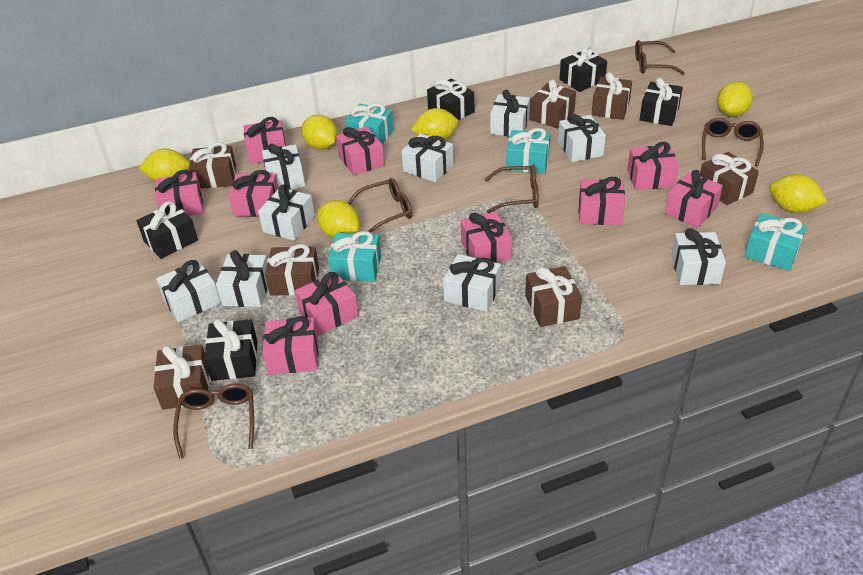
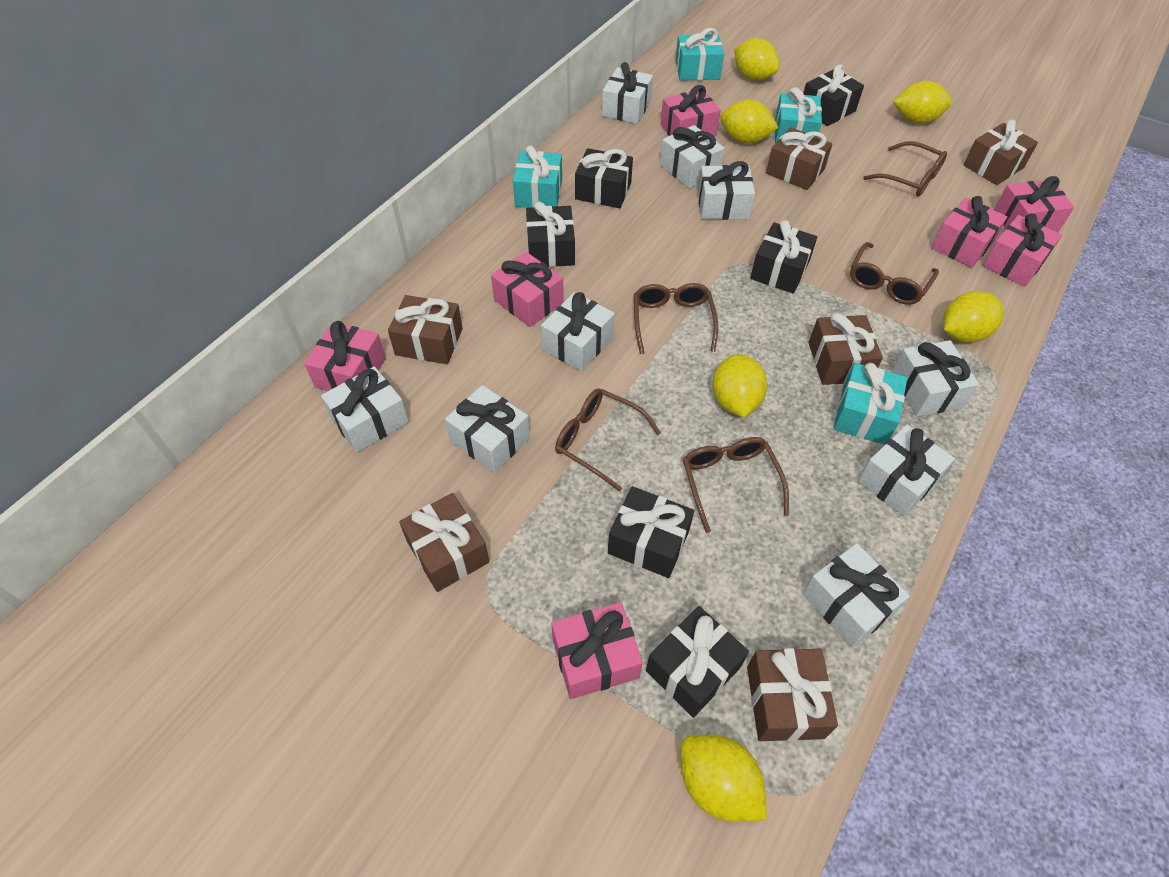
black gift: [137,201,198,259] [204,319,257,381] [427,79,474,120] [560,46,607,92] [640,77,683,126] = 5 -> [526,202,575,267] [575,148,633,208] [608,486,694,578] [646,606,749,718] [750,220,817,293] [803,64,864,126] = 6
brown gift: [154,345,209,409] [189,142,236,189] [265,244,319,296] [525,266,582,327] [529,79,576,129] [591,72,632,120] [700,152,759,205] = 7 -> [388,295,463,364] [399,493,489,592] [747,648,838,741] [766,127,832,190] [809,313,883,385] [964,120,1038,185] = 6
pink gift: [155,170,203,216] [229,170,278,217] [243,117,286,164] [263,316,319,375] [295,272,359,336] [336,126,384,175] [461,212,512,263] [579,177,625,225] [627,142,679,190] [665,170,723,228] = 10 -> [304,321,386,391] [491,252,564,327] [551,602,643,699] [661,85,721,137] [931,196,1007,268] [982,214,1062,287] [994,176,1074,233] = 7

